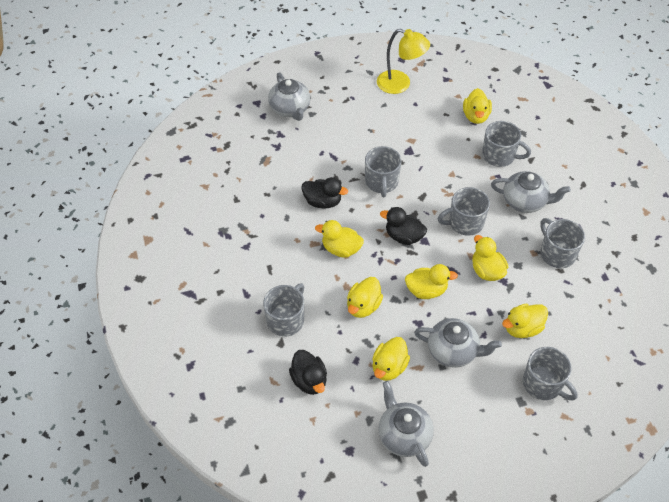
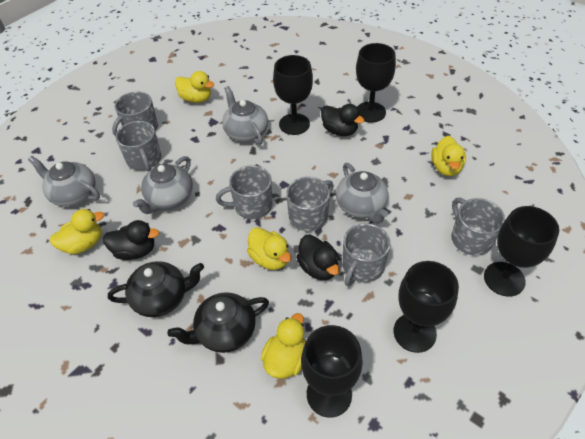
black goblet: none = 0 -> [273,55,313,135] [301,325,363,418] [356,43,396,123] [394,261,459,353] [484,206,559,297] = 5
black teapot: none = 0 -> [108,261,204,317] [167,292,269,353] = 2
yellow duck: [315,220,364,258] [347,277,383,318] [372,337,410,381] [405,264,458,299] [463,88,492,124] [472,235,508,281] [502,303,548,338] = 7 -> [49,209,104,255] [175,71,214,103] [247,227,291,270] [261,313,305,379] [431,136,466,176] = 5
yellow lamp: [377,29,430,94] = 1 -> none = 0

